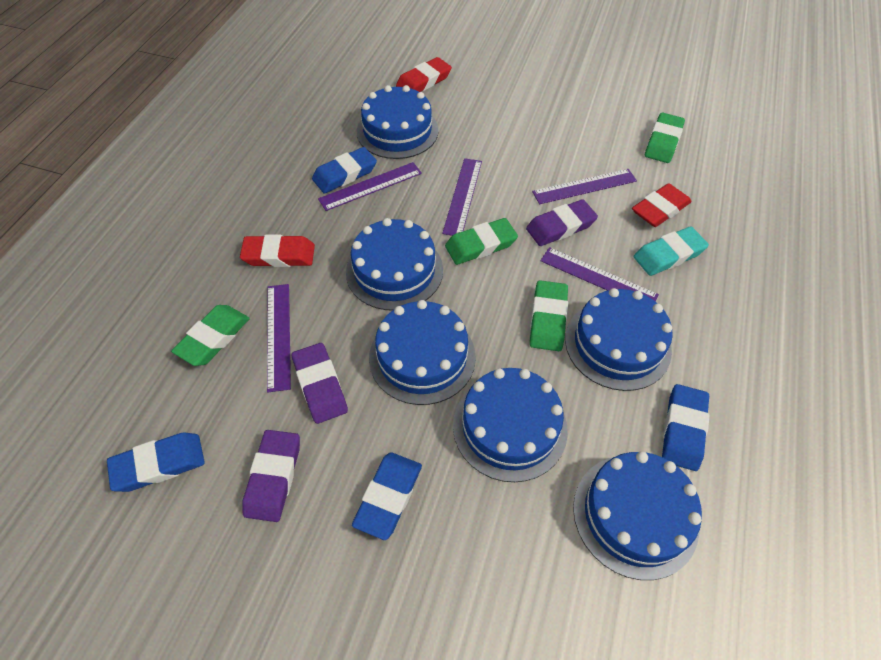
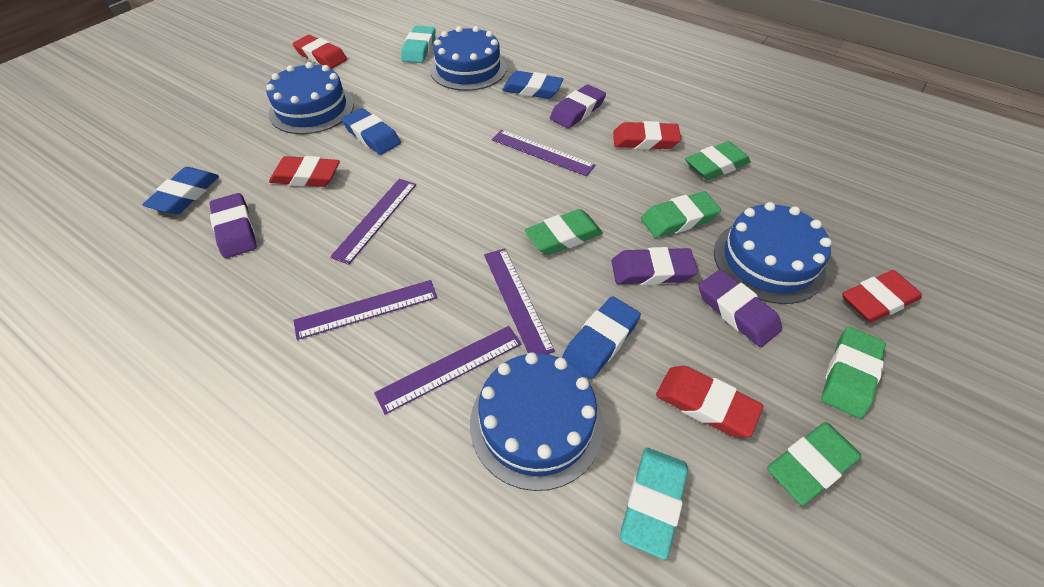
blue cake: [346,218,443,310] [357,85,439,159] [369,300,476,405] [453,368,568,482] [565,288,673,391] [573,451,702,580] = 6 -> [266,62,354,134] [430,26,507,91] [470,352,604,491] [714,202,832,304] = 4
green eraser: [171,305,250,366] [445,218,518,265] [530,280,568,351] [645,113,685,163] = 4 -> [525,209,603,255] [641,191,721,238] [685,141,751,180] [767,422,861,505] [821,327,886,419] = 5
purple eraser: [242,430,300,522] [292,343,348,424] [526,199,598,246] = 3 -> [209,193,257,258] [550,84,606,129] [612,247,698,285] [699,269,782,347] = 4
red eraser: [240,234,315,267] [396,57,452,92] [632,183,691,227] = 3 -> [269,156,340,187] [292,35,347,69] [613,121,681,149] [656,366,763,437] [842,270,922,323] = 5
turquoise eraser: [634,226,709,276] = 1 -> [401,26,436,63] [620,448,688,560] = 2

